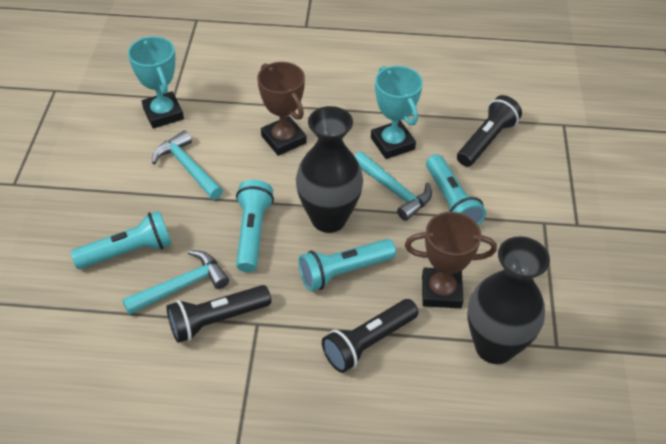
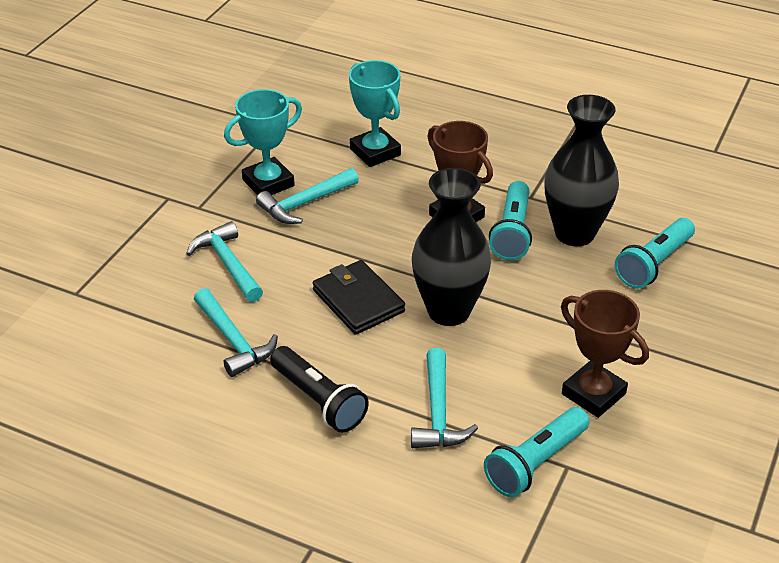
black flashlight: [167,285,271,343] [322,299,418,373] [457,95,522,167] = 3 -> [270,346,369,433] = 1
black wallet: none = 0 -> [313,260,405,335] = 1
turquoise flashlight: [71,211,172,269] [236,180,274,272] [298,239,396,291] [426,154,486,226] = 4 -> [484,407,590,497] [489,181,532,260] [615,218,695,289] = 3
turquoise hammer: [122,250,229,315] [152,130,223,200] [354,151,432,221] = 3 -> [186,221,263,302] [194,288,278,377] [256,168,359,224] [411,348,478,448] = 4

